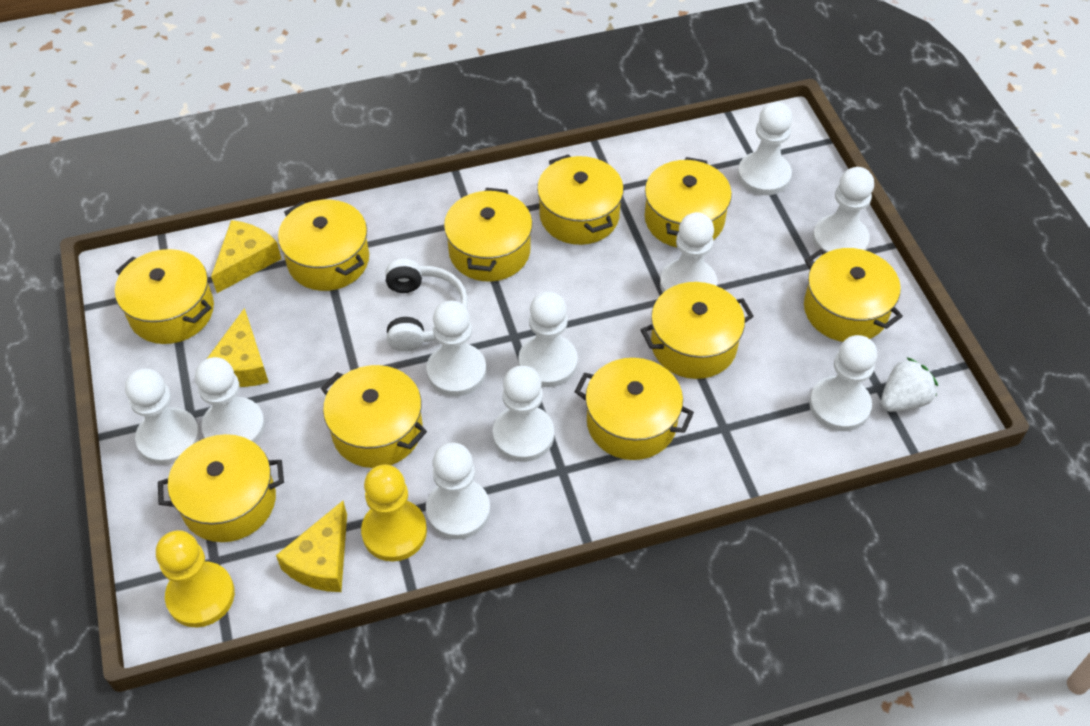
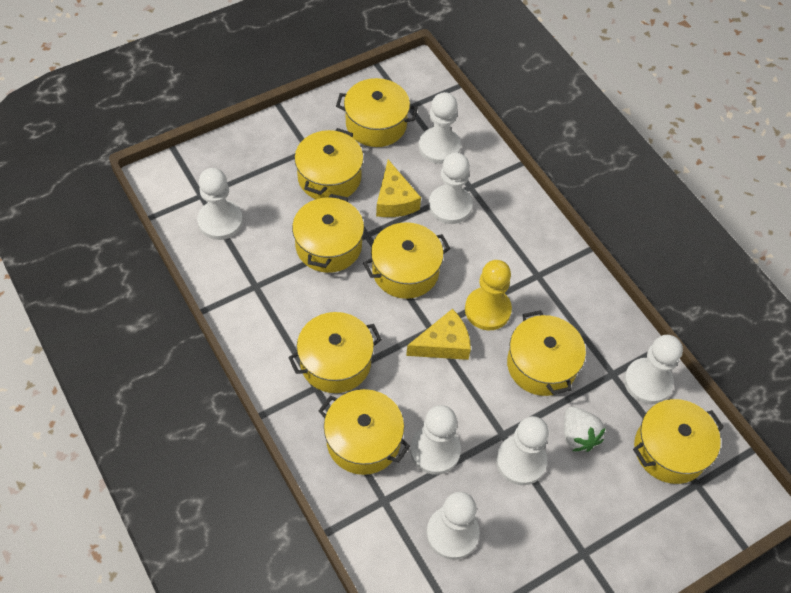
white headphones: [385,259,468,352] = 1 -> none = 0
white pawn: [125,368,200,465] [195,357,265,444] [426,301,486,396] [426,443,490,539] [493,365,554,462] [518,291,578,387] [660,212,717,293] [738,102,792,195] [809,335,877,431] [813,167,874,252] = 10 -> [197,168,243,240] [410,405,461,475] [419,92,461,164] [426,492,480,560] [429,153,473,224] [496,416,549,485] [624,335,683,404] = 7
yellow cheese: [207,308,269,387] [211,220,281,293] [276,501,347,592] = 3 -> [376,160,421,217] [406,309,471,360] = 2
yellow pawn: [156,530,235,627] [361,464,427,561] = 2 -> [465,260,512,330] = 1
yellow pot: [115,249,214,344] [158,434,284,542] [278,199,369,291] [321,365,427,468] [444,188,532,282] [537,154,624,245] [575,358,694,460] [641,282,754,379] [645,157,732,247] [804,248,903,342] = 10 -> [288,312,382,393] [292,194,364,273] [295,128,363,199] [319,389,410,475] [336,78,418,147] [363,222,451,299] [507,310,586,396] [633,399,724,484] = 8

